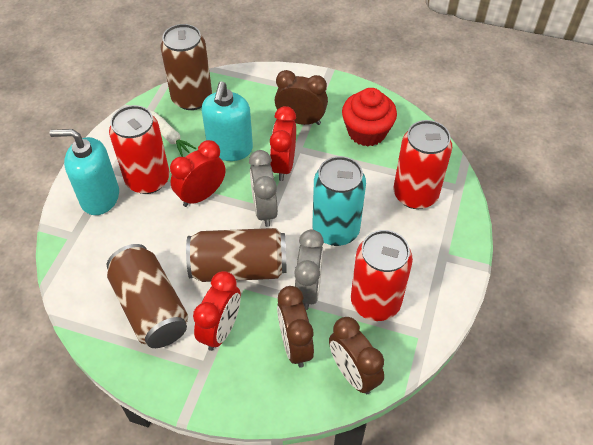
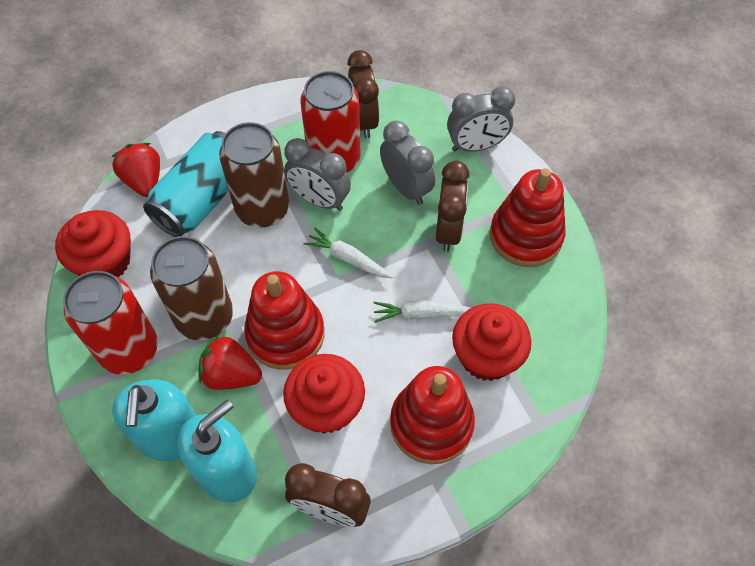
brown can: [107,244,188,348] [160,24,212,110] [186,228,287,282] = 3 -> [150,236,233,340] [219,122,289,227] = 2
grey clock: [249,150,278,227] [294,230,324,310] = 2 -> [284,138,351,211] [380,121,435,205] [447,86,515,152] = 3
red can: [109,105,170,194] [351,230,413,321] [394,120,452,209] = 3 -> [63,271,158,375] [300,71,360,172] = 2
red clock: [170,140,226,207] [193,271,241,351] [270,106,296,181] = 3 -> none = 0
red cupcake: [342,88,397,146] = 1 -> [55,210,131,278] [283,354,365,434] [452,303,531,381] = 3
red stacking toy: none = 0 -> [244,271,324,370] [390,366,475,464] [490,168,566,267] = 3
red strawberry: none = 0 -> [111,143,160,197] [199,335,262,390] = 2
white carrot: [149,110,196,157] = 1 -> [303,228,393,278] [373,300,471,323] = 2

